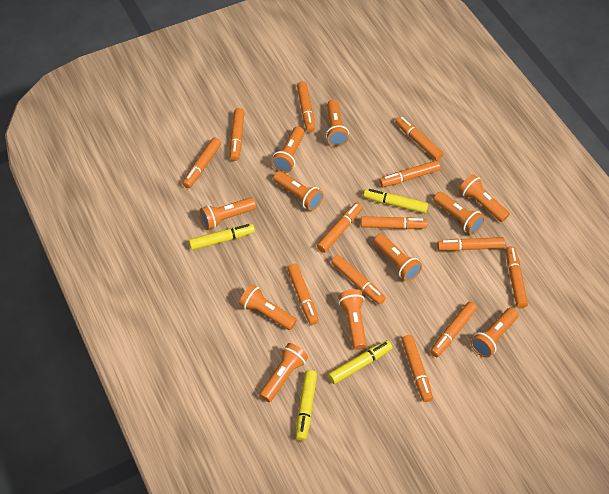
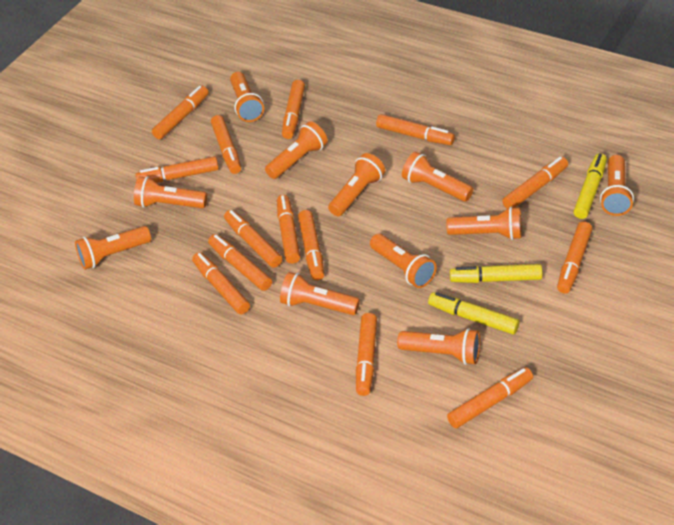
orange marker: [183,138,221,188] [230,108,245,161] [287,264,319,325] [297,81,315,132] [317,202,363,253] [331,255,386,305] [361,216,427,229] [379,160,441,187] [395,116,443,160] [401,335,433,402] [430,302,477,357] [437,237,505,251] [506,246,528,308] = 13 -> [135,156,219,183] [152,86,209,139] [192,252,250,314] [208,234,272,291] [211,115,241,174] [224,210,282,268] [277,195,300,264] [282,80,305,139] [298,210,324,280] [356,313,377,396] [376,114,455,145] [447,367,533,428] [502,157,568,209] [557,221,592,294] = 14
yellow marker: [189,223,255,250] [296,370,317,441] [328,340,392,384] [364,189,428,213] = 4 -> [428,292,520,334] [450,264,543,283] [573,153,607,219] = 3

